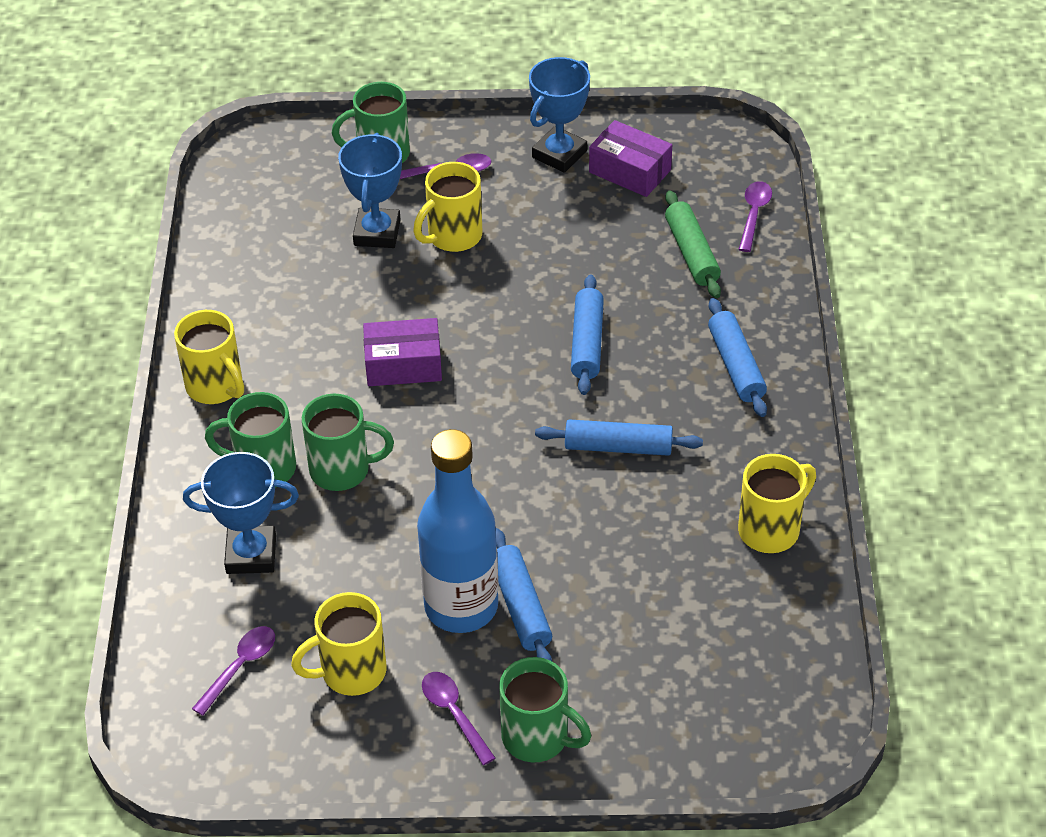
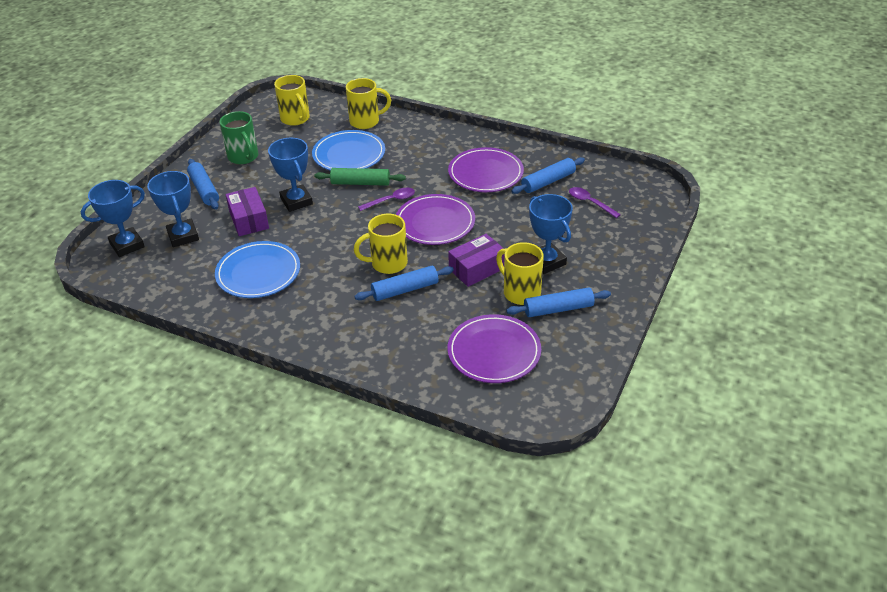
blue bottle: [417,429,498,633] = 1 -> none = 0
blue plate: none = 0 -> [215,241,300,298] [312,130,385,171] = 2
blue trophy: [183,452,299,574] [338,133,402,248] [529,57,590,173] = 3 -> [81,180,145,257] [147,171,199,247] [268,138,313,212] [529,194,573,274] = 4
green mug: [205,392,296,488] [302,394,394,491] [332,82,410,163] [499,657,591,762] = 4 -> [219,111,259,164] = 1
purple plate: none = 0 -> [396,194,475,245] [447,314,541,383] [448,147,524,192] = 3
purple spoon: [192,626,275,716] [400,153,491,179] [422,672,495,765] [738,181,772,252] = 4 -> [358,188,415,211] [569,187,621,218] = 2

